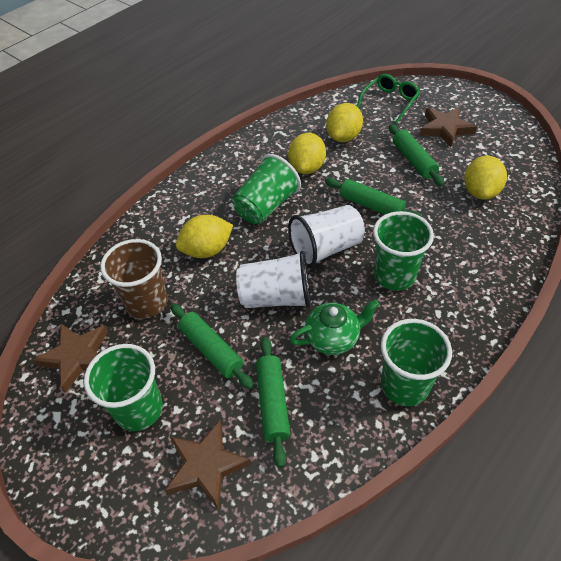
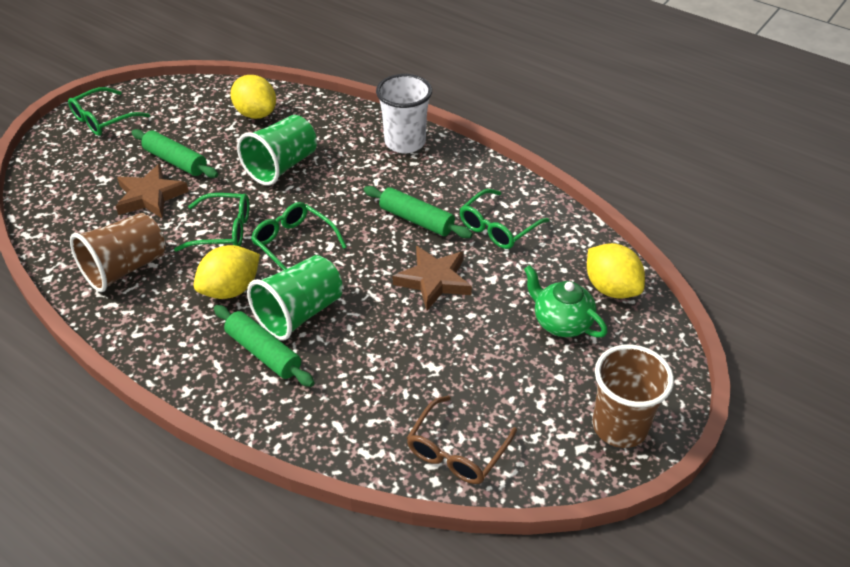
brown cup: [100,239,168,319] = 1 -> [70,213,165,292] [592,344,674,448] = 2
brown glasses: none = 0 -> [407,396,517,484] = 1
brown star: [33,323,108,393] [165,420,251,510] [419,107,477,147] = 3 -> [116,164,189,218] [393,246,472,310] = 2
green cup: [84,344,163,431] [232,154,301,224] [373,211,434,291] [381,319,452,406] = 4 -> [237,115,317,186] [247,255,343,340] = 2
green glasses: [357,74,420,124] = 1 -> [68,87,150,136] [174,193,250,252] [251,202,347,271] [460,189,550,249] = 4
green rolling pin: [170,304,254,389] [256,337,290,468] [325,178,423,218] [389,124,444,186] = 4 -> [132,129,218,178] [214,305,315,387] [364,186,473,238] = 3
white cup: [236,251,311,308] [288,205,365,268] = 2 -> [376,74,432,153] = 1
yellow lemon: [176,215,233,258] [288,133,326,174] [326,103,363,142] [464,156,507,200] = 4 -> [194,245,260,299] [231,75,276,119] [587,243,645,299] = 3

